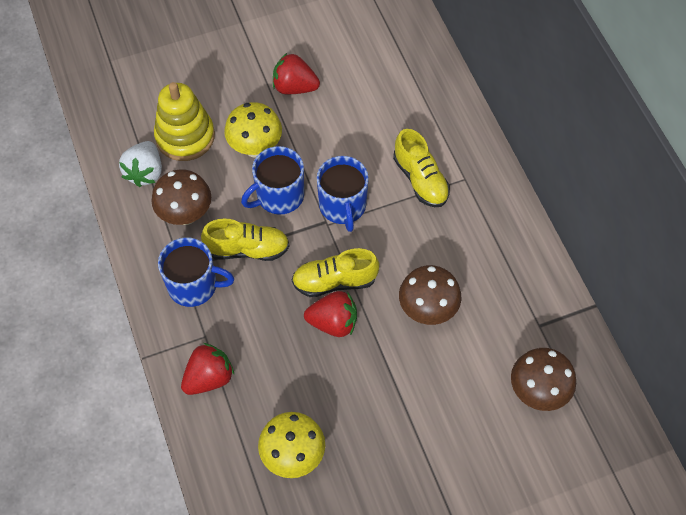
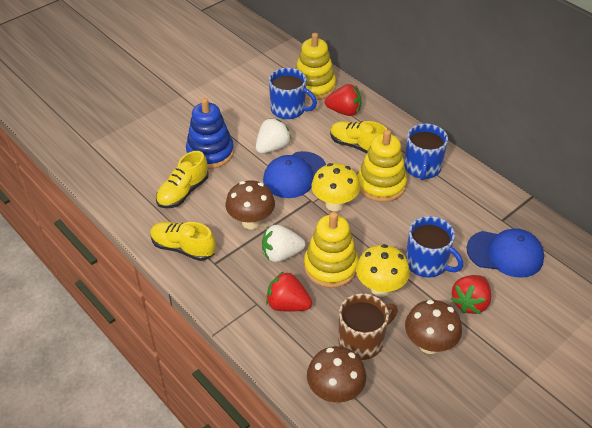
blue cap: none = 0 -> [263,151,326,198] [467,228,544,278] = 2
blue stacking toy: none = 0 -> [186,98,234,169] = 1
brown mug: none = 0 -> [338,293,398,360] = 1
white strawberry: [119,141,162,187] = 1 -> [256,118,292,154] [262,225,305,262] = 2
yellow stacking toy: [154,82,215,161] = 1 -> [295,33,336,100] [304,212,358,288] [358,130,407,202] = 3

